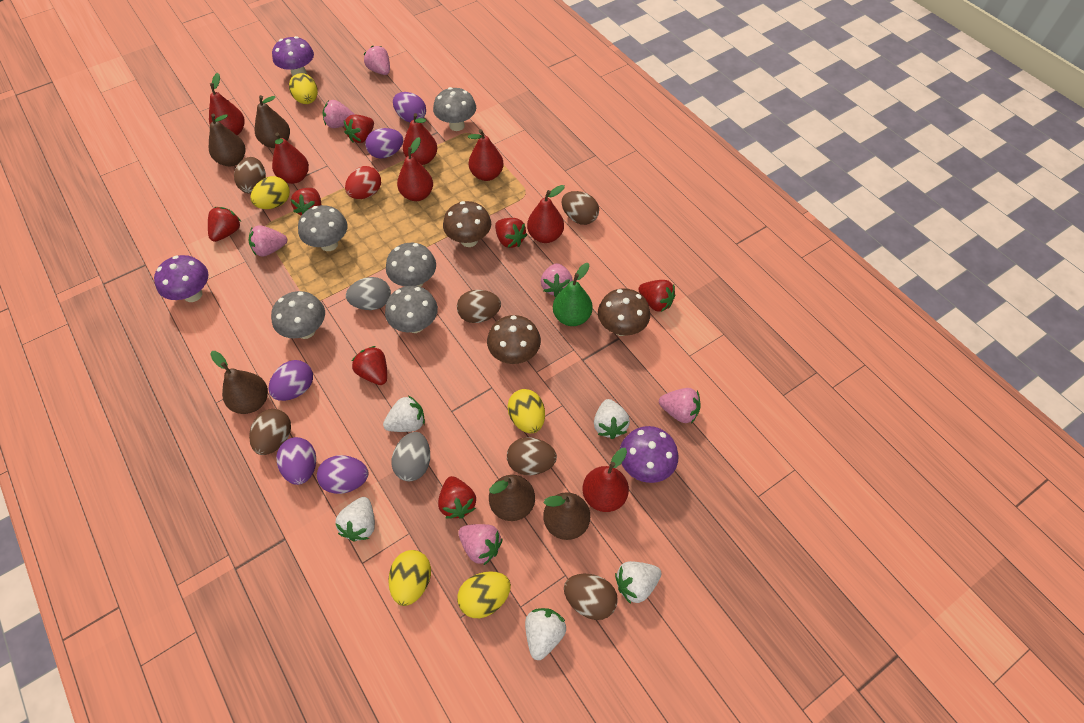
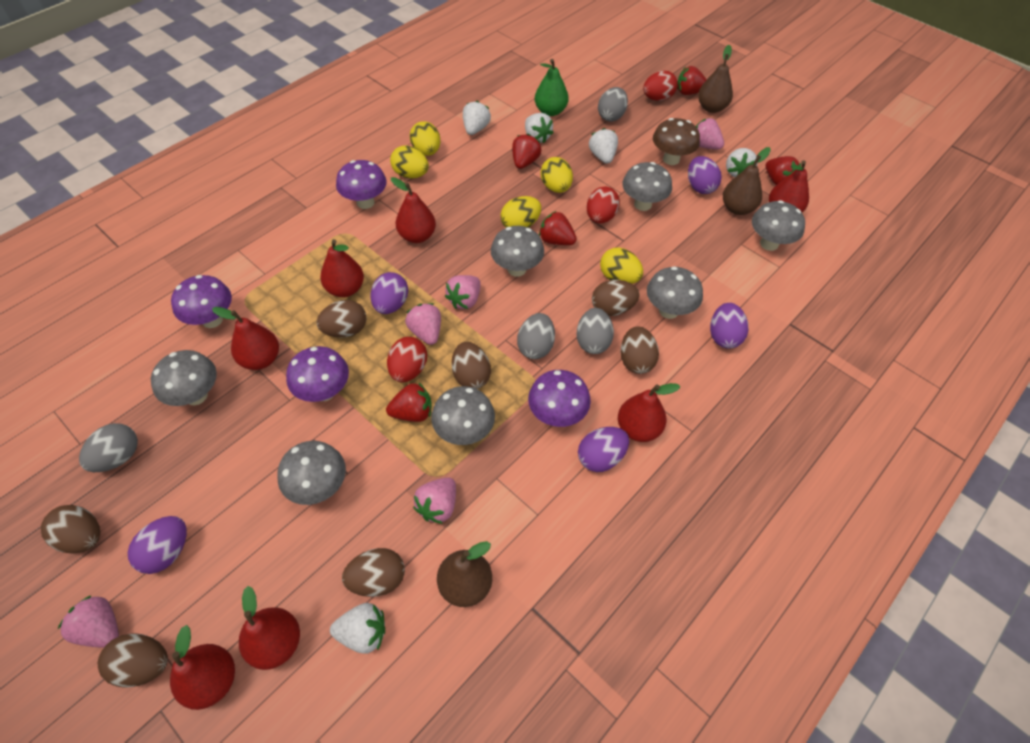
brown egg: [234,157,266,194] [249,409,291,455] [457,290,501,323] [507,437,557,475] [562,191,599,225] [564,574,618,620] = 6 -> [41,505,100,554] [98,633,168,688] [316,300,367,338] [342,548,405,597] [451,342,491,389] [592,280,639,316] [620,326,659,374] = 7
brown mushroom: [443,201,491,247] [487,315,541,364] [598,288,650,336] = 3 -> [653,118,700,165] = 1
brown pear: [209,114,245,166] [210,351,268,414] [255,95,290,148] [489,475,535,521] [543,492,590,540] = 5 -> [437,541,492,607] [698,45,733,113] [723,147,771,215] = 3
grey egg: [346,277,391,310] [391,432,430,481] = 2 -> [79,423,138,472] [517,313,555,359] [576,308,614,354] [598,87,628,122] = 4
grey mushroom: [271,291,325,339] [298,205,347,251] [385,286,438,333] [386,243,436,287] [433,87,476,131] = 5 -> [151,350,217,406] [277,441,346,505] [431,386,495,445] [491,226,544,277] [623,162,672,211] [647,266,703,319] [752,200,805,251] = 7
pink strawberry: [249,225,287,257] [322,100,355,128] [364,46,390,75] [458,524,503,566] [541,263,573,297] [659,388,701,423] = 6 -> [58,595,119,648] [405,303,441,345] [413,477,456,524] [445,275,480,309] [696,118,724,149] = 5
purple mushroom: [154,255,209,302] [272,36,314,77] [620,426,679,483] = 3 -> [171,275,232,328] [286,346,349,402] [336,160,387,209] [528,370,591,427] = 4
red egg: [345,166,381,199] = 1 -> [387,337,427,382] [586,186,620,223] [643,70,678,101] = 3
red strawberry: [208,207,241,242] [290,188,321,216] [344,115,374,143] [352,346,387,385] [438,476,476,519] [495,218,527,248] [638,280,675,312] = 7 -> [386,383,432,422] [512,134,541,169] [539,211,577,245] [677,66,707,95] [765,156,801,185] = 5

